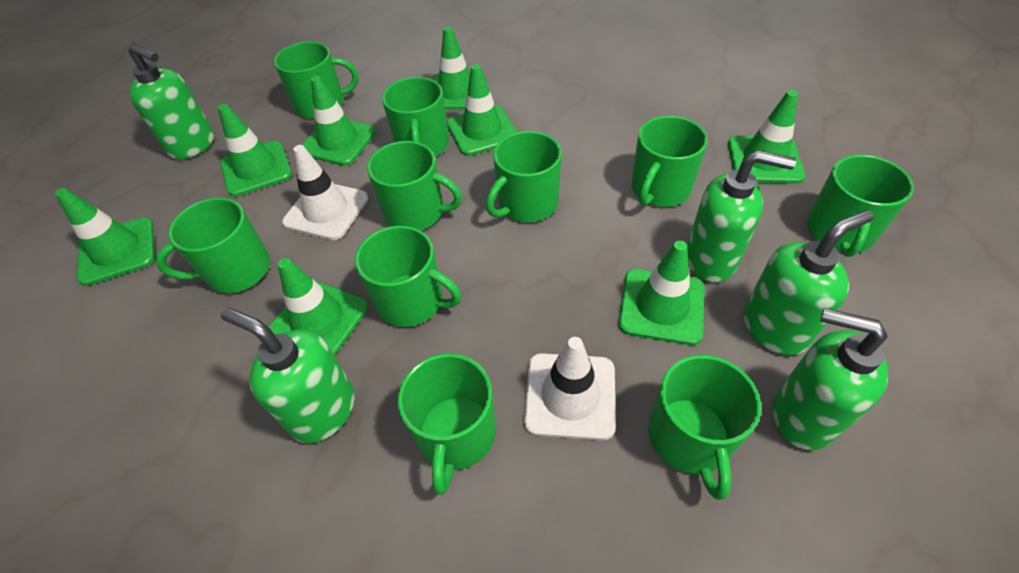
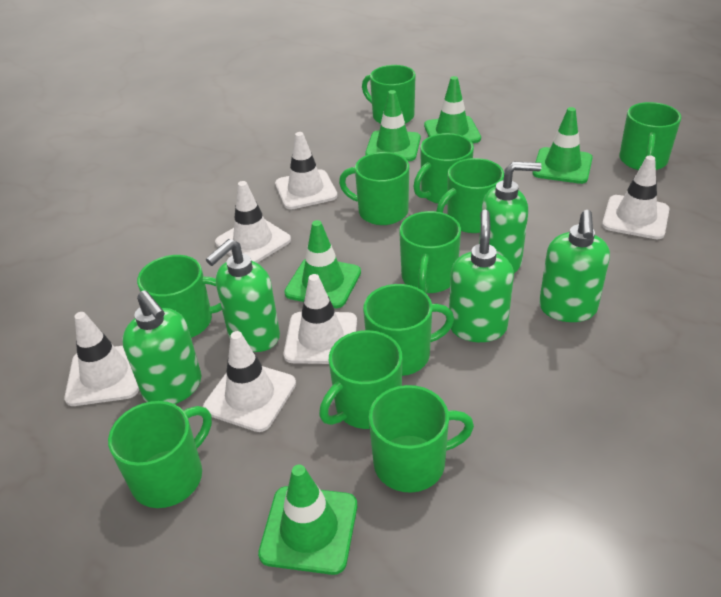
green mug: [156,198,270,294] [274,42,358,119] [355,226,461,327] [367,141,462,230] [382,77,449,156] [398,353,496,495] [486,131,562,222] [631,116,708,207] [648,355,761,500] [807,155,914,257] = 10 -> [108,401,212,508] [137,255,222,338] [319,330,402,429] [339,152,409,225] [362,65,416,124] [363,284,454,376] [369,385,474,493] [399,211,461,293] [413,133,474,205] [436,158,504,233] [619,102,681,170] = 11
green traffic cone: [55,188,155,286] [218,104,292,197] [269,258,368,356] [302,76,376,166] [432,27,486,110] [447,64,517,156] [619,241,705,345] [728,90,805,184] = 8 -> [258,465,357,575] [284,220,361,308] [365,90,421,161] [424,76,481,143] [533,107,593,184] = 5
white traffic cone: [282,145,368,240] [524,337,616,440] = 2 -> [64,312,139,406] [203,331,296,432] [215,181,291,263] [275,132,338,210] [284,274,357,364] [602,155,670,239] = 6

